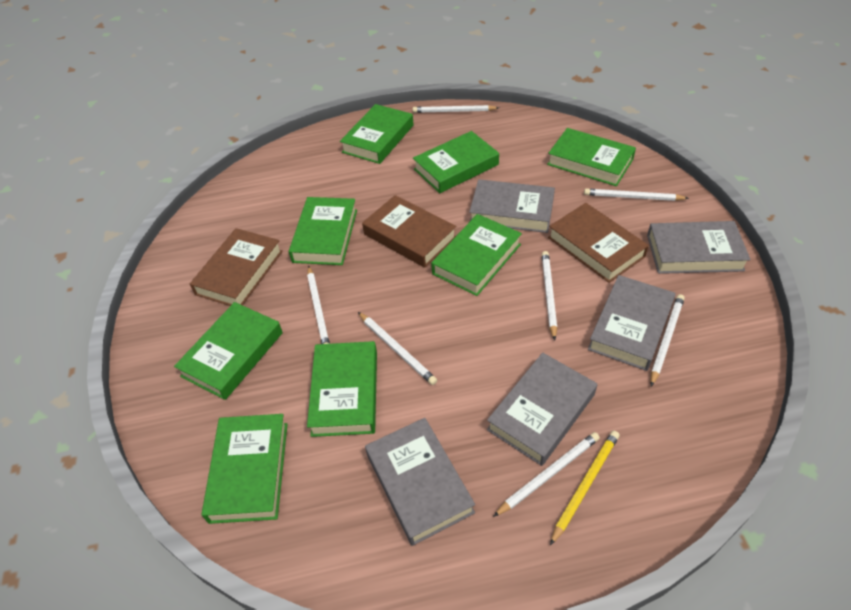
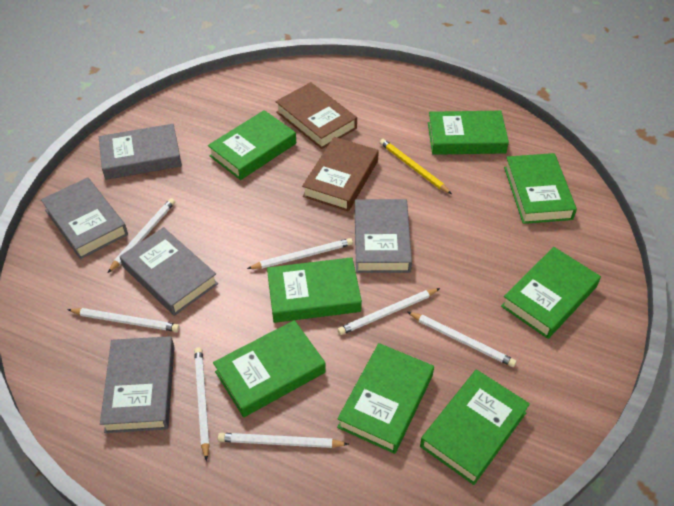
brown book: [190,228,283,306] [362,195,456,268] [548,203,649,283] = 3 -> [275,82,357,149] [302,137,379,212] = 2

